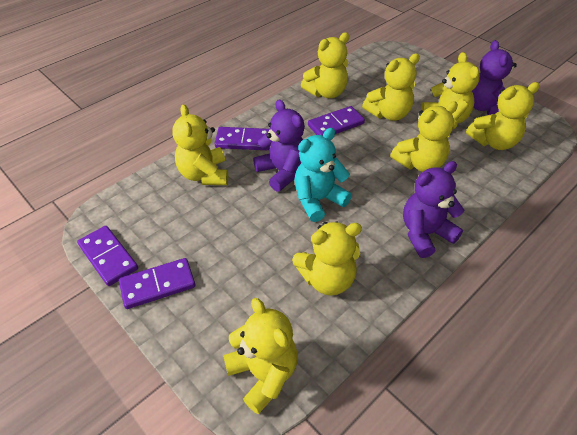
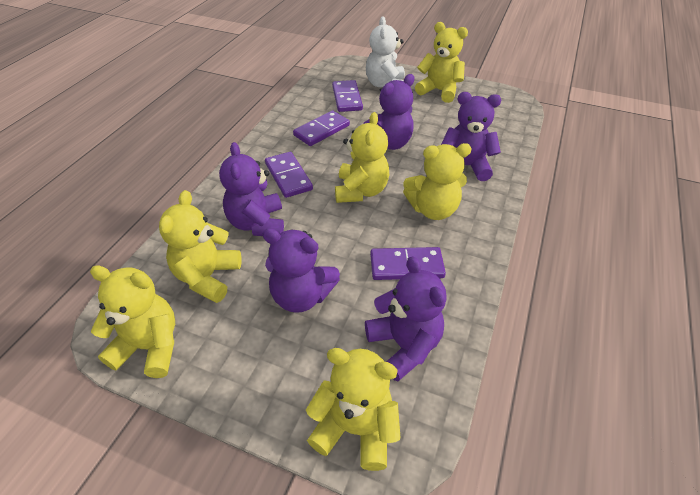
purple teddy bear: [253,99,305,192] [403,161,465,258] [472,40,517,115] = 3 -> [219,142,284,236] [262,228,340,313] [363,74,415,150] [365,256,446,382] [441,92,501,181] = 5
turquoise teddy bear: [294,128,352,222] = 1 -> none = 0
white teddy bear: none = 0 -> [366,16,405,87] = 1
yellow teddy bear: [172,104,228,185] [223,298,298,414] [292,222,362,295] [301,32,349,98] [362,53,420,121] [391,101,458,172] [421,52,480,129] [466,82,540,150] = 8 -> [90,266,175,378] [159,190,241,303] [306,348,401,471] [335,112,389,203] [403,143,472,220] [415,22,468,103] = 6

